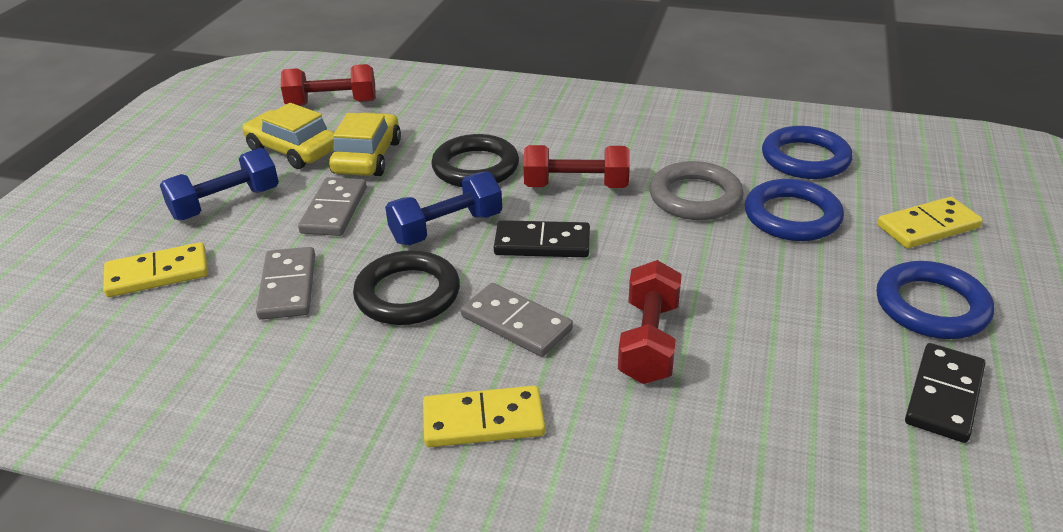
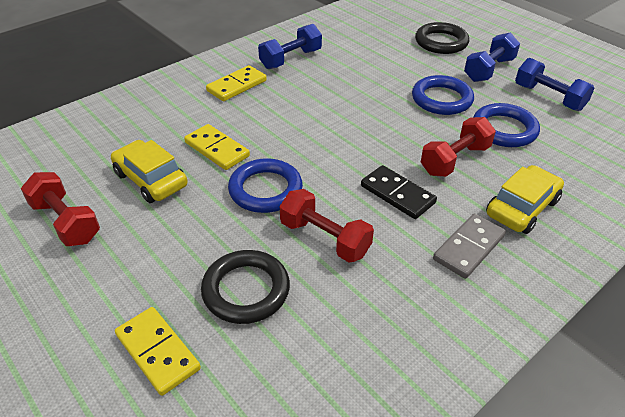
black domino: [494,220,590,257] [905,343,986,443] = 2 -> [361,165,437,219] = 1
blue dumbbell: [160,148,279,221] [385,171,502,245] = 2 -> [258,24,322,69] [464,32,520,82] [515,58,595,111] = 3
grey domino: [256,247,315,320] [298,177,367,236] [461,283,573,357] = 3 -> [433,214,506,279] = 1
grey ring: [649,161,744,220] = 1 -> none = 0

